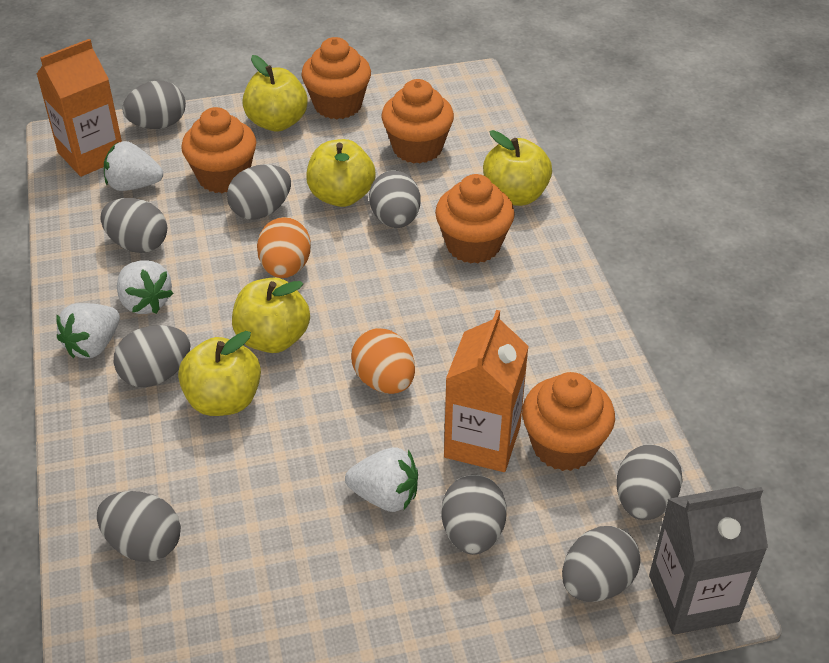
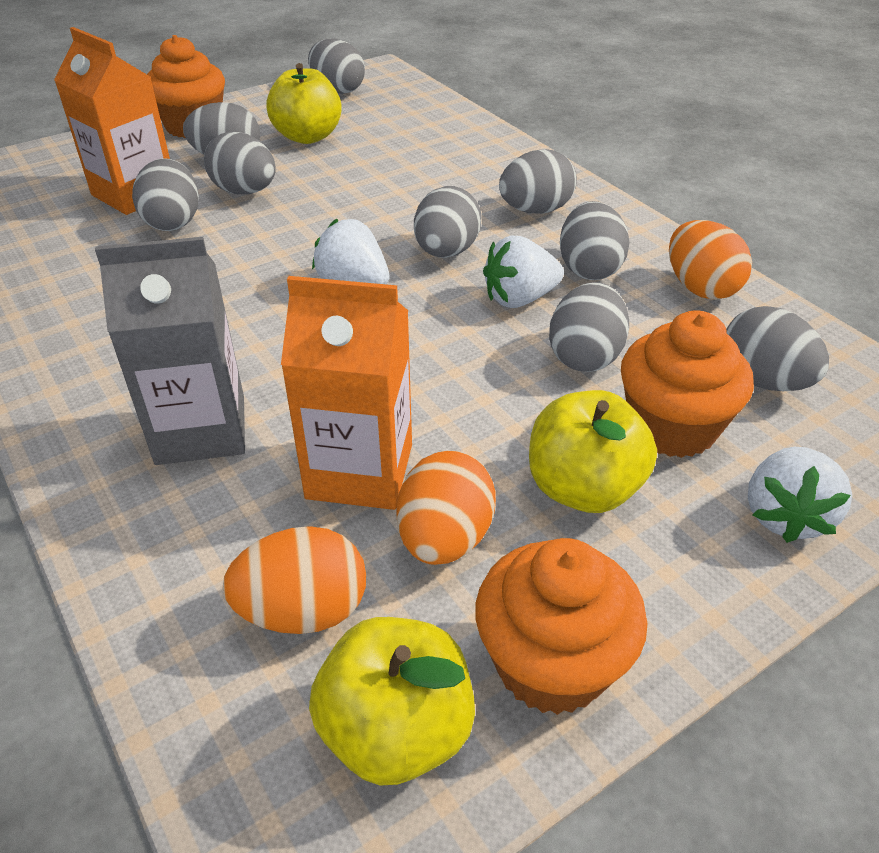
orange cupcake: [181,107,256,193] [301,37,371,119] [381,79,454,164] [435,174,515,263] [522,372,615,471] = 5 -> [147,35,225,138] [475,538,647,715] [621,310,754,458] = 3
orange egg: [257,217,311,278] [351,328,415,394] = 2 -> [223,526,366,634] [397,450,496,565] [669,220,752,300] = 3
white strawberry: [56,303,120,358] [104,141,163,191] [117,260,174,314] [345,447,418,512] = 4 -> [312,219,390,284] [483,235,564,308] [748,447,852,543] = 3
yellow apple: [178,331,261,416] [232,278,310,353] [242,55,308,132] [306,139,376,207] [483,130,552,206] = 5 -> [266,63,342,144] [309,617,475,785] [529,390,657,513] = 3

